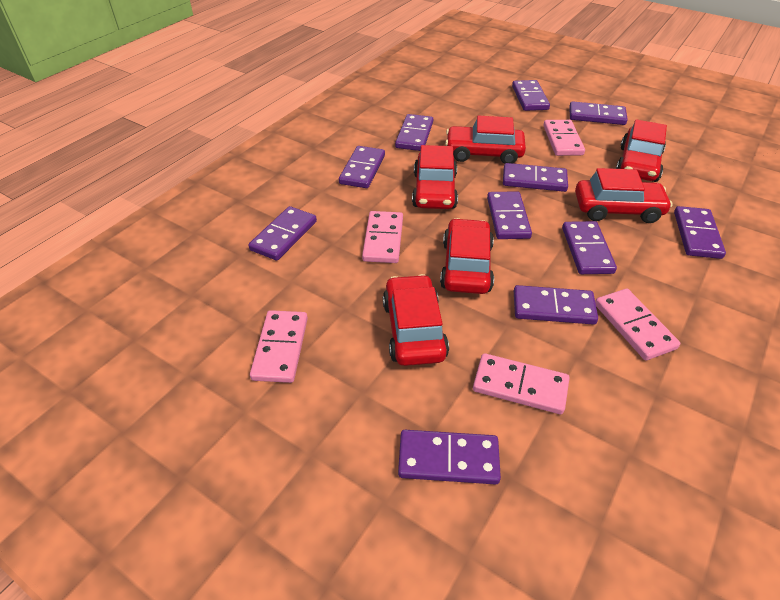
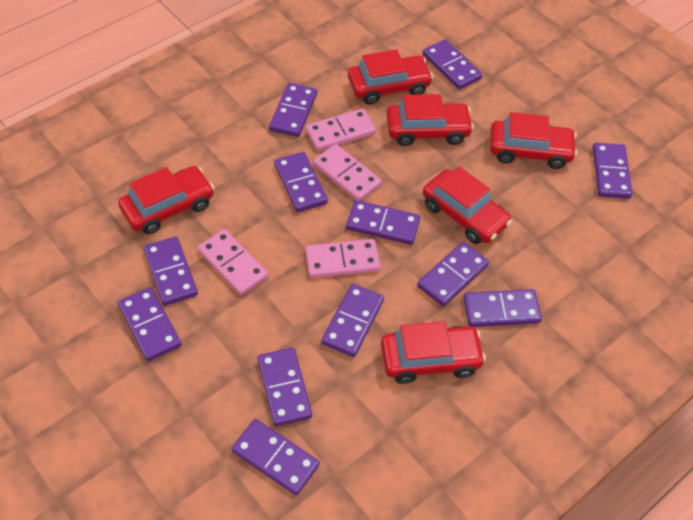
pink domino: [250,310,308,383] [362,211,403,263] [473,353,569,414] [543,120,585,156] [595,289,680,360] = 5 -> [198,229,268,295] [305,239,380,278] [306,108,376,151] [313,144,382,201] = 4
purple domino: [248,206,317,261] [339,146,385,188] [395,114,433,151] [398,430,501,484] [487,191,532,239] [503,163,568,192] [512,80,550,111] [514,285,598,325] [562,221,617,274] [569,101,628,125] [674,206,726,259] = 11 -> [118,287,181,361] [144,237,198,306] [231,419,320,495] [257,348,312,426] [269,83,317,137] [274,152,328,212] [321,284,384,357] [346,200,420,245] [417,242,489,306] [423,39,482,90] [463,289,542,327] [592,143,632,199] = 12

